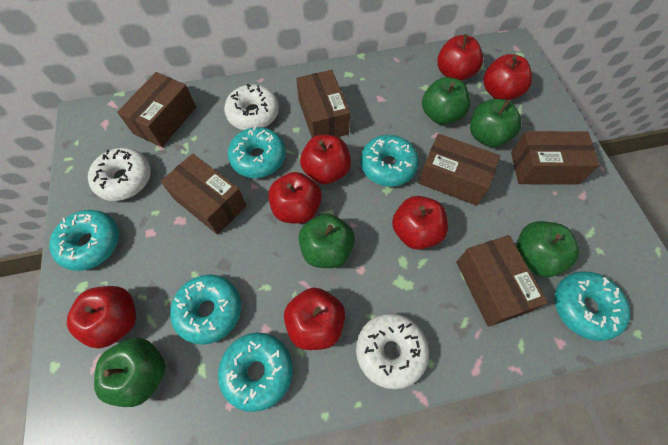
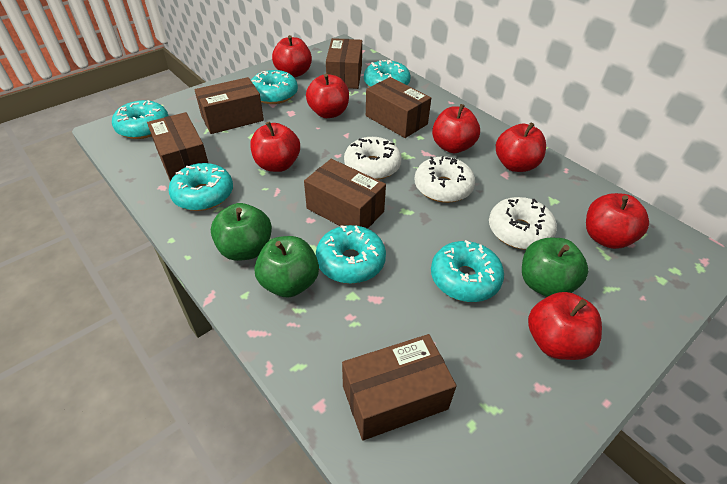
green apple: [94,338,166,407] [299,213,355,268] [422,77,470,125] [470,99,521,147] [516,221,579,277] = 5 -> [211,203,272,261] [254,236,319,298] [522,238,588,297] = 3

